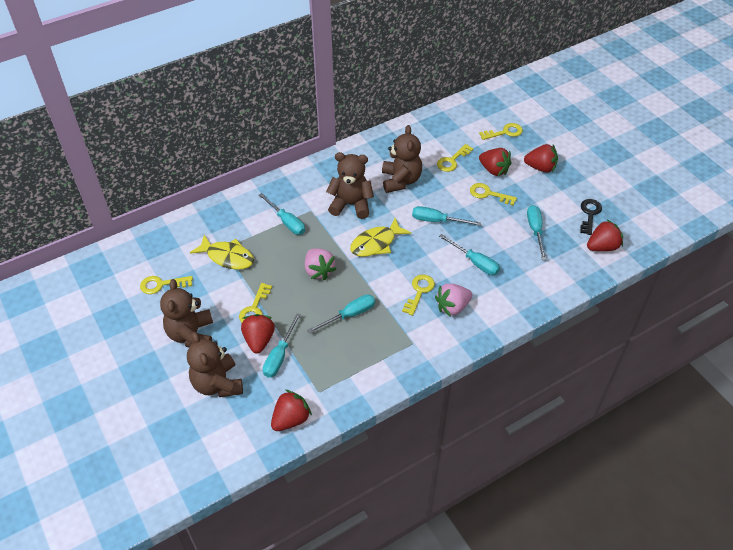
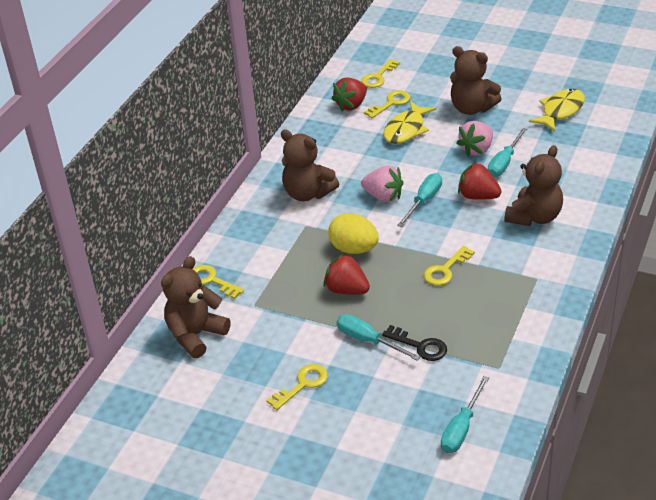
red strawberry: [241,314,275,353] [271,390,312,431] [479,148,512,176] [524,144,558,173] [587,220,623,251] = 5 -> [323,253,370,295] [332,77,367,111] [458,162,501,200] = 3
turquoise screwdriver: [259,193,305,235] [263,313,301,378] [307,294,375,334] [412,206,481,226] [439,234,500,275] [527,205,546,260] = 6 -> [337,314,420,360] [397,173,442,227] [441,376,489,453] [488,128,527,177] = 4
yellow egg: none = 0 -> [328,213,379,254] = 1
yellow key: [140,276,193,294] [239,283,272,322] [402,274,435,316] [437,144,473,172] [470,183,517,205] [479,123,523,140] = 6 -> [193,265,244,299] [266,364,328,410] [361,59,400,88] [364,90,410,118] [424,246,475,286] = 5

